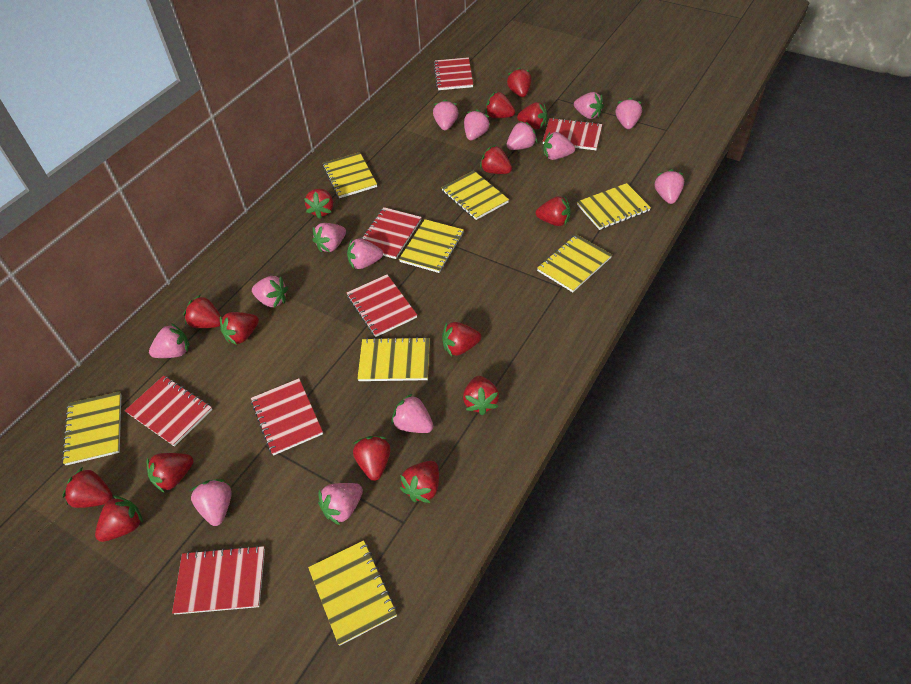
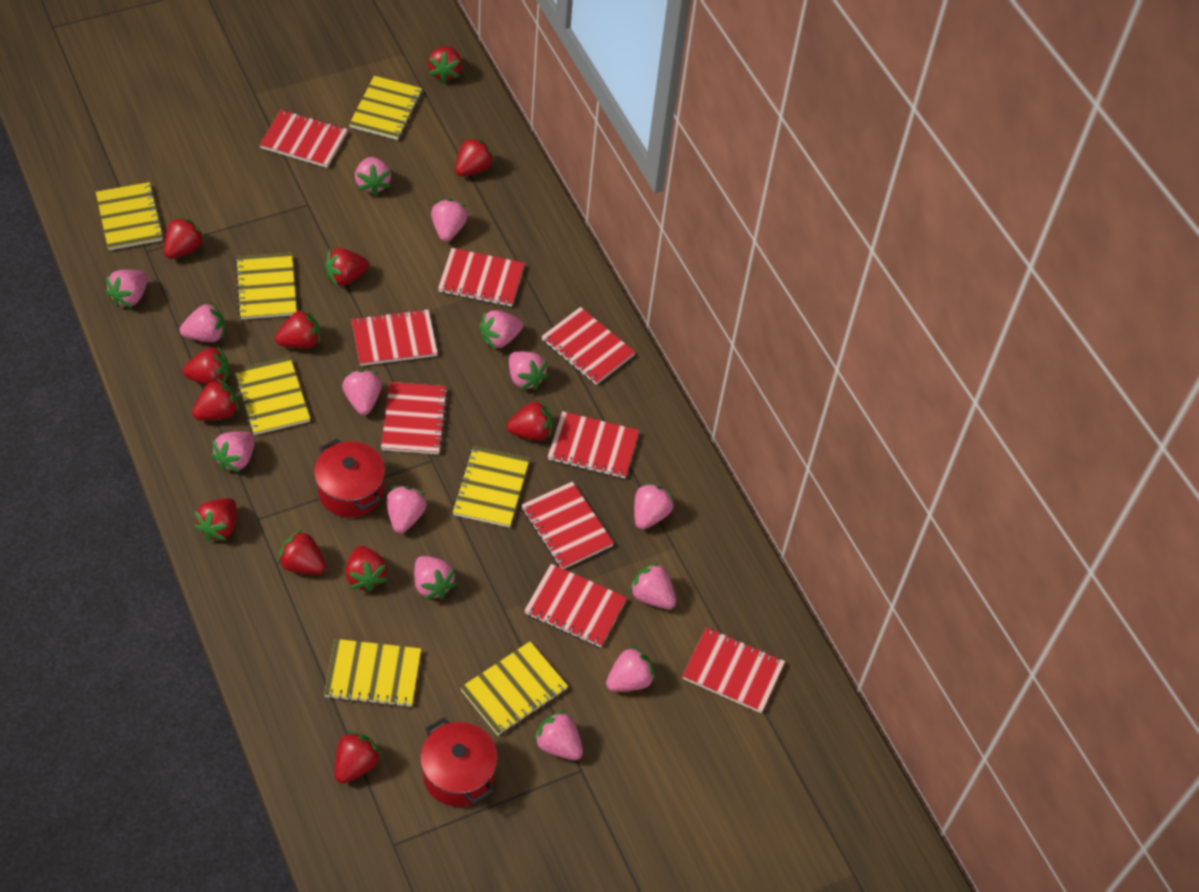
red notebook: [125,376,212,447] [172,545,265,614] [251,378,323,455] [347,274,417,337] [361,207,422,259] [434,57,473,90] [542,118,603,150] = 7 -> [260,110,348,168] [352,309,438,366] [381,382,448,454] [438,248,525,307] [522,481,614,569] [524,564,627,647] [541,307,635,385] [547,411,639,478] [682,627,785,713] = 9
red pot: none = 0 -> [314,439,385,518] [420,717,498,806] = 2
red strawberry: [62,467,113,508] [95,495,143,542] [147,453,193,493] [183,295,222,328] [220,312,259,345] [304,189,333,219] [353,436,391,481] [400,461,439,503] [442,322,481,356] [463,376,499,415] [480,145,512,174] [485,91,515,118] [507,67,532,97] [517,102,548,129] [536,196,570,226] = 15 -> [164,216,205,259] [183,346,229,385] [192,378,239,420] [194,498,237,541] [275,308,320,348] [277,530,326,574] [325,248,369,287] [335,731,382,783] [345,546,387,592] [428,46,462,83] [455,136,495,176] [506,400,552,441] = 12
yellow notebook: [62,391,121,465] [308,540,397,646] [323,152,377,198] [357,337,430,381] [399,219,464,273] [441,171,509,220] [537,234,612,292] [577,183,651,230] = 8 -> [96,182,164,250] [234,357,310,435] [235,253,297,319] [324,639,421,707] [349,76,422,140] [452,446,530,528] [460,641,568,735] = 7

